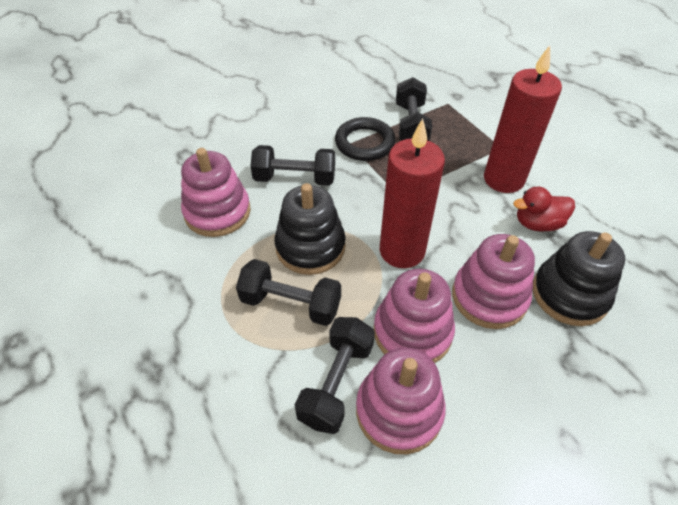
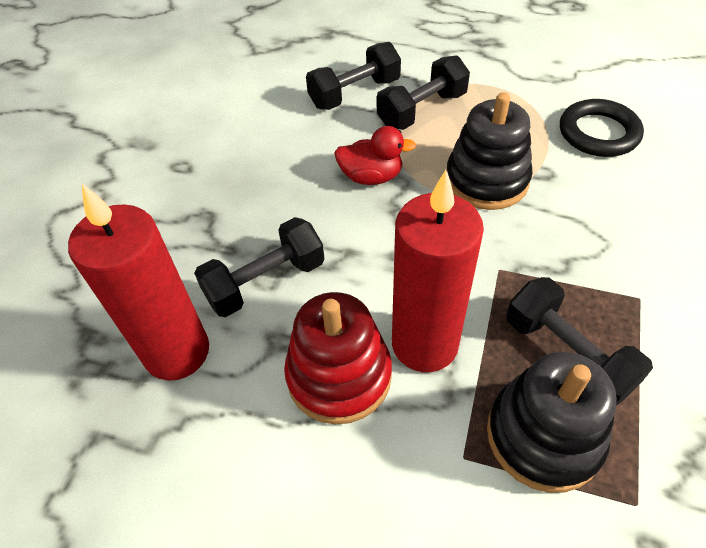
pink stacking toy: [181,148,251,237] [356,347,446,454] [374,269,455,363] [452,234,535,329] = 4 -> none = 0
red stacking toy: none = 0 -> [284,292,392,424] = 1

